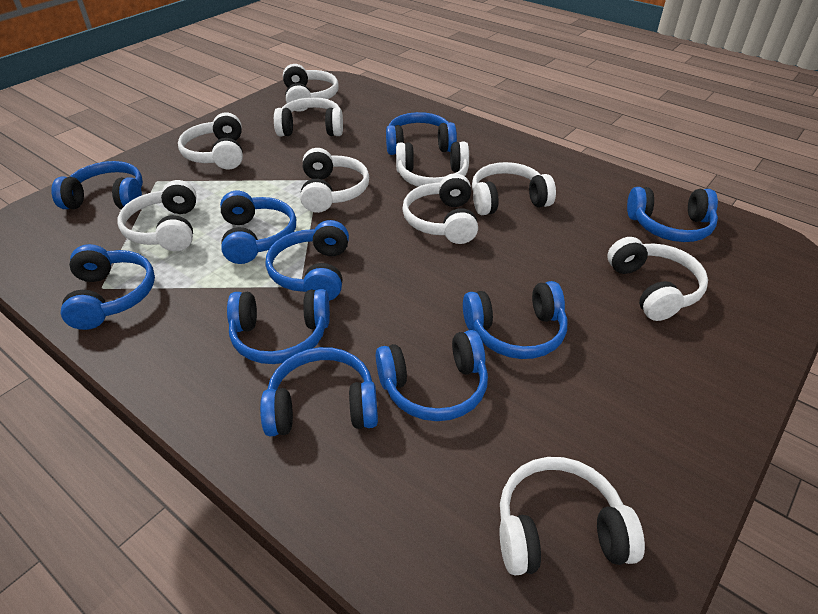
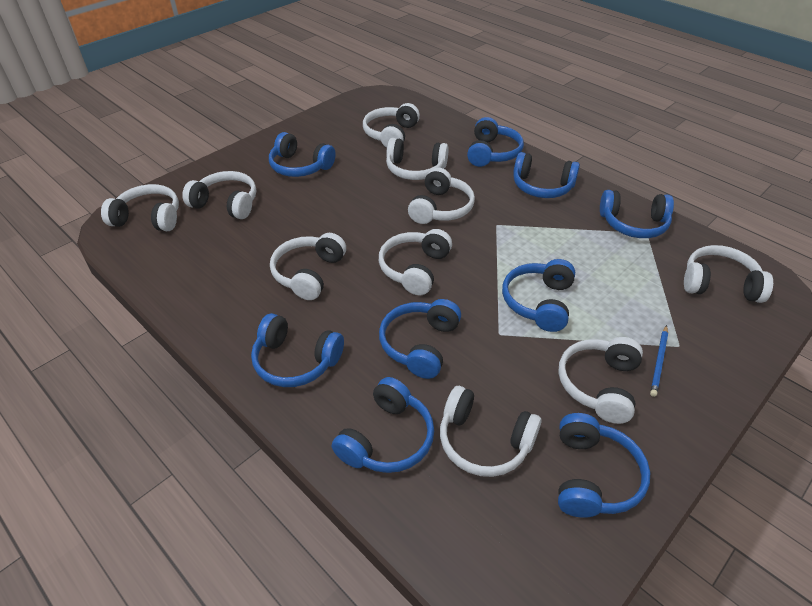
blue headphones: [51,161,143,209] [61,244,155,330] [220,191,296,264] [227,289,330,364] [260,347,378,436] [266,220,349,301] [376,330,488,421] [386,112,457,155] [463,281,568,359] [627,187,718,242] = 10 -> [251,313,344,387] [269,132,336,177] [332,377,434,473] [379,299,461,379] [467,117,524,167] [502,259,575,332] [513,152,580,198] [558,413,650,518] [600,190,674,238] = 9
blue pencil: none = 0 -> [650,325,668,397] = 1

